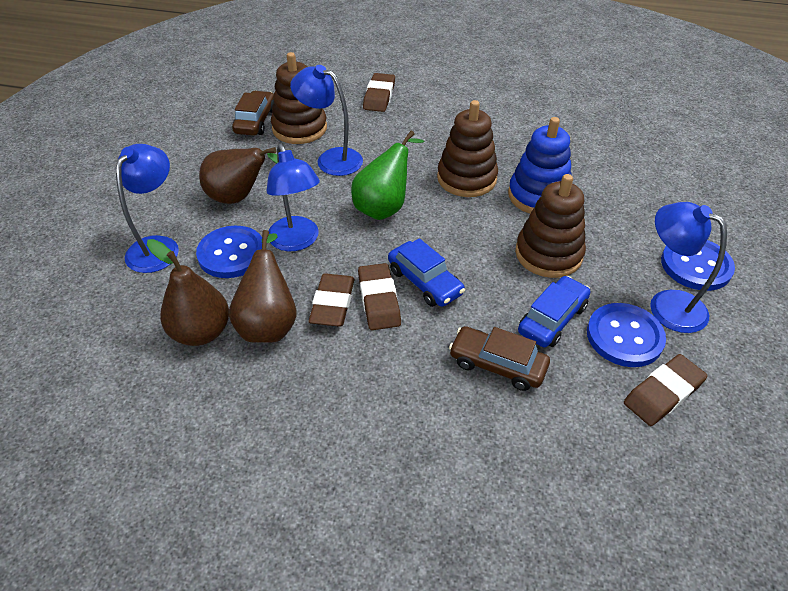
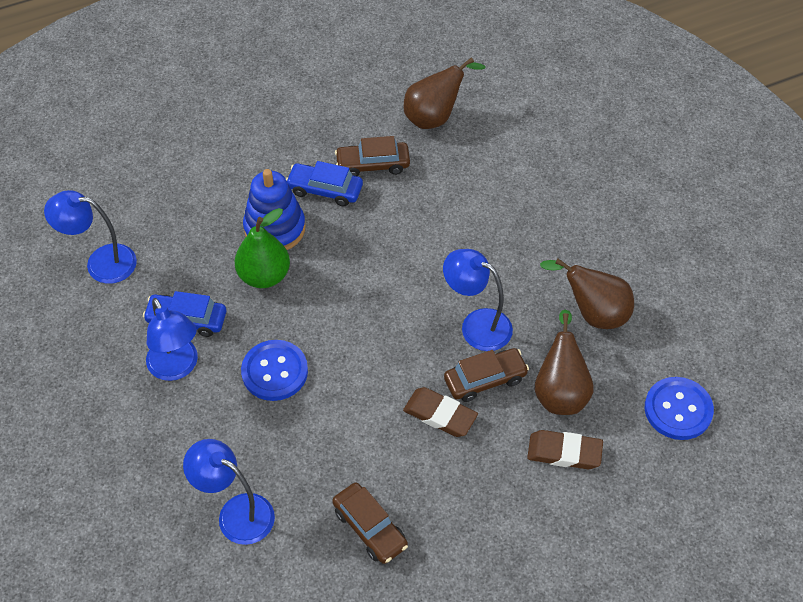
blue button: [196,226,262,278] [587,303,666,367] [661,240,735,291] = 3 -> [241,340,308,401] [645,377,714,440] = 2
brown car: [232,91,274,136] [449,326,550,391] = 2 -> [332,483,408,564] [335,136,410,176] [444,348,529,402] = 3
brown eraser: [309,273,355,327] [358,263,401,330] [363,73,395,112] [624,354,708,426] = 4 -> [403,387,478,437] [527,430,603,469] = 2
brown stacking toy: [271,52,327,144] [437,100,498,197] [515,174,586,278] = 3 -> none = 0

